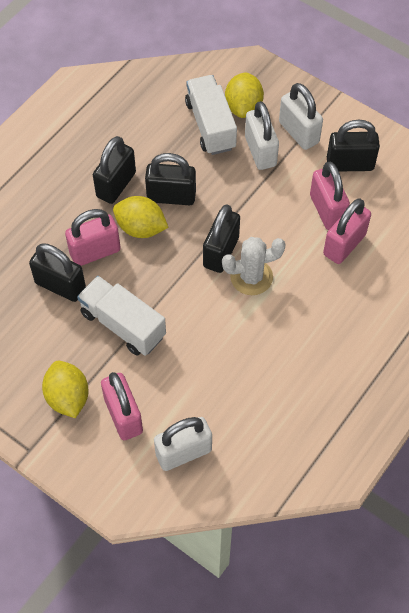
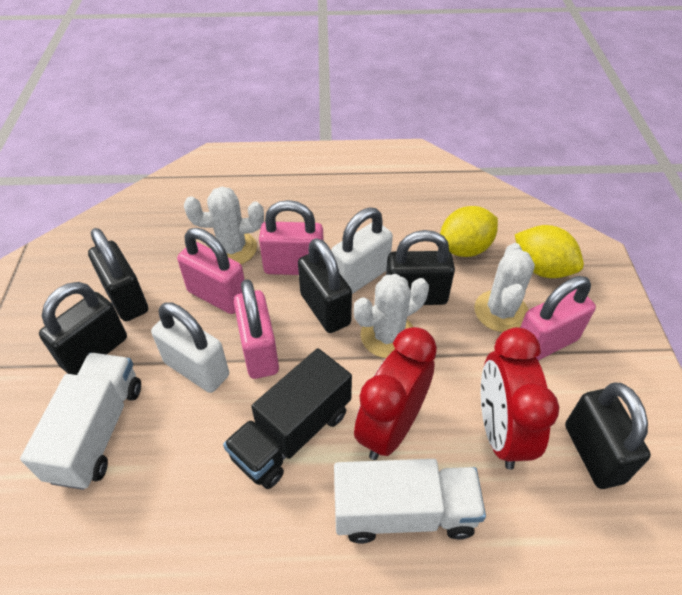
black truck: none = 0 -> [223,348,352,489] = 1
red clock: none = 0 -> [354,327,437,460] [481,327,559,470] = 2
white cactus: [222,237,286,295] = 1 -> [184,187,264,264] [354,274,429,358] [474,243,535,332] = 3
white padlock: [154,417,212,471] [245,101,279,170] [279,83,323,150] = 3 -> [151,302,229,393] [331,208,393,294] = 2
yellow lemon: [42,361,89,418] [113,196,169,238] [225,72,264,118] = 3 -> [440,206,498,257] [515,225,584,278] = 2

